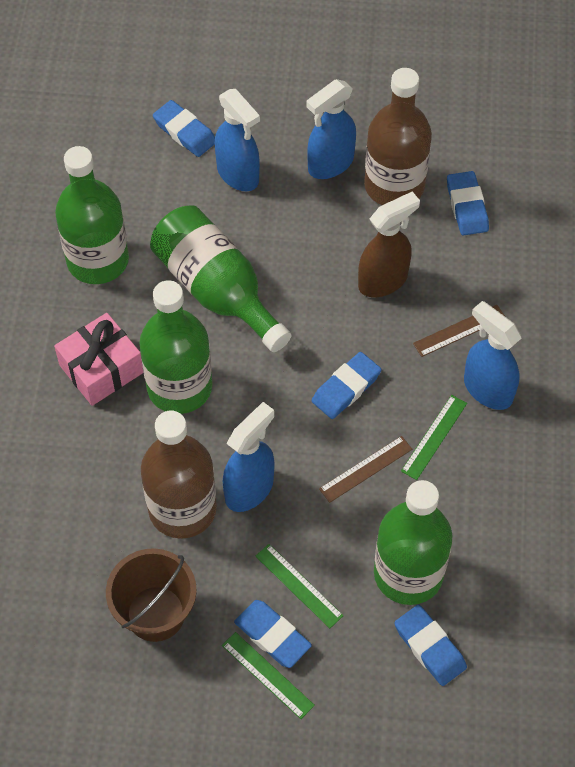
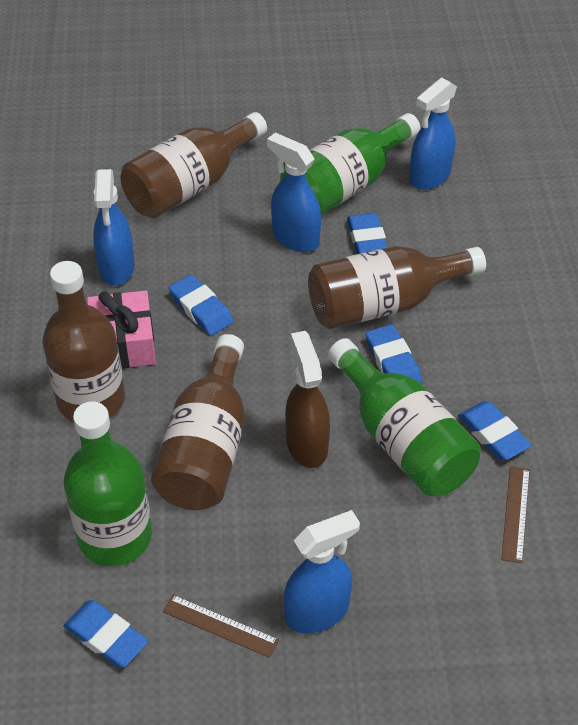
brown bottle: [141,411,217,539] [364,68,432,205] = 2 -> [42,261,125,422] [121,112,267,218] [151,334,245,510] [308,246,486,329] = 4
brown bucket: [106,548,197,642] = 1 -> none = 0
green bottle: [55,146,129,284] [139,280,212,414] [150,205,291,352] [374,480,453,605] = 4 -> [63,401,152,566] [280,113,420,215] [328,338,481,496] = 3
green ruler: [222,632,315,719] [256,544,344,628] [401,395,467,480] = 3 -> none = 0

